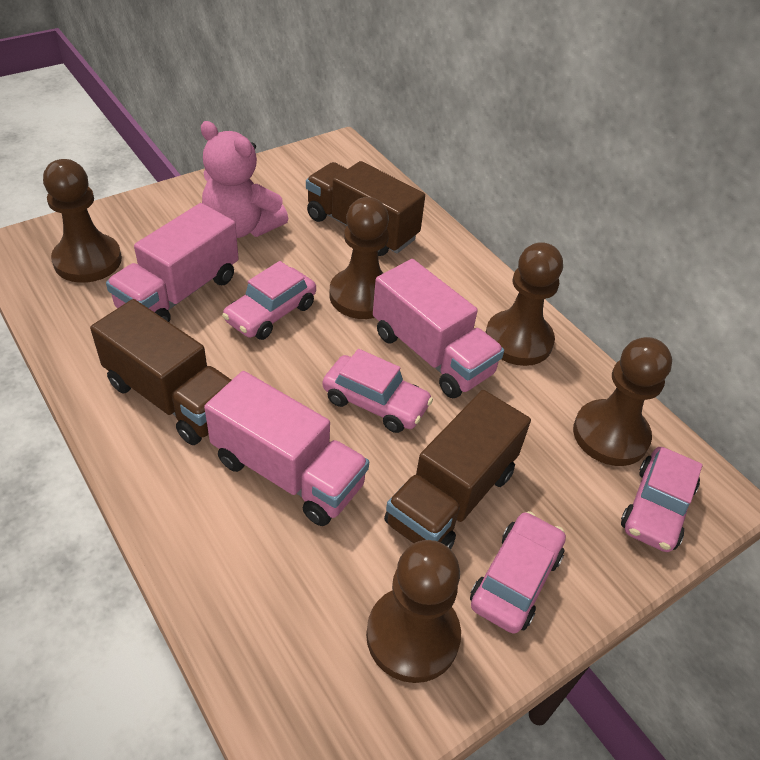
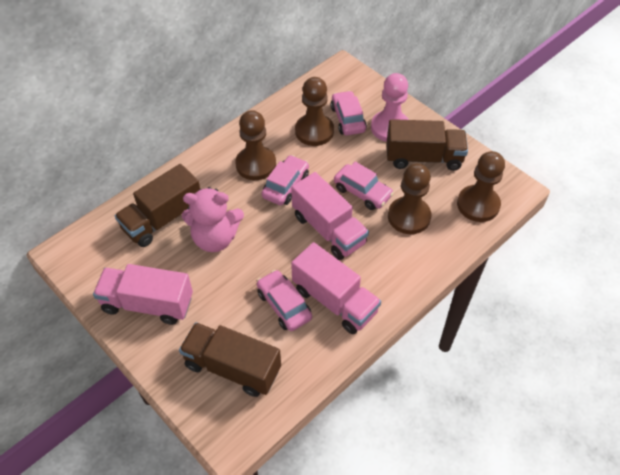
brown pawn: [43,159,122,283] [329,197,389,319] [366,540,461,683] [485,242,563,366] [573,337,672,466] = 5 -> [235,110,276,180] [295,77,334,146] [388,163,431,234] [457,151,505,222] = 4
pink pawn: none = 0 -> [371,73,409,142] = 1

